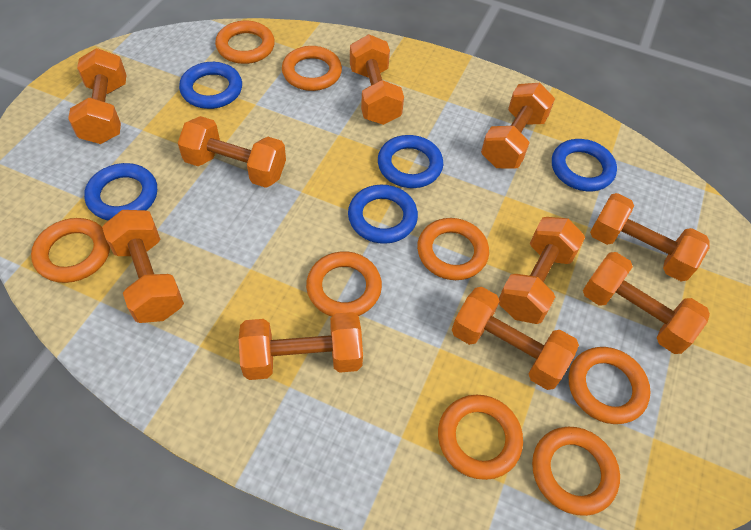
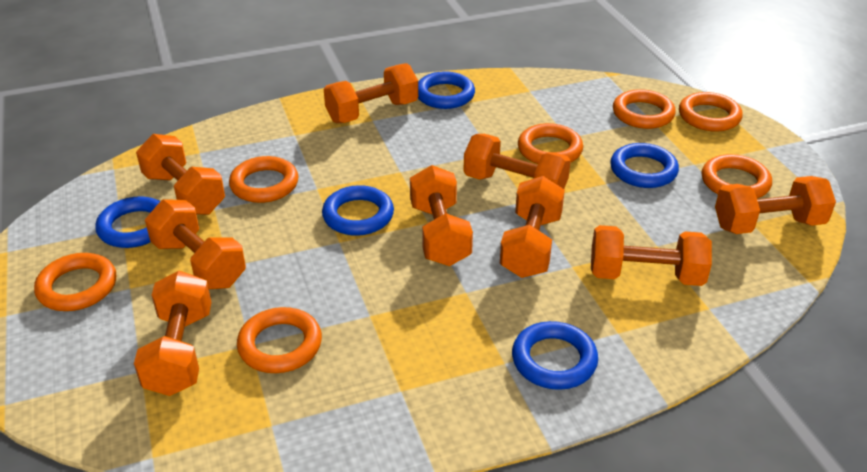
orange dumbbell: [68,48,126,144] [102,210,184,323] [178,116,286,188] [238,312,363,380] [350,34,404,125] [452,287,579,390] [481,83,555,169] [499,217,585,324] [583,252,710,354] [590,193,710,281] = 10 -> [134,271,212,396] [136,134,225,215] [145,199,246,289] [324,63,418,123] [410,165,473,266] [463,134,571,189] [500,176,565,278] [591,225,712,286] [715,176,836,234] = 9
orange ring: [31,218,110,283] [215,21,275,64] [282,46,342,91] [306,251,382,317] [417,218,489,280] [438,395,523,480] [532,427,620,516] [569,347,651,424] = 8 -> [34,253,116,311] [229,156,298,203] [237,307,322,373] [518,123,583,164] [613,89,676,129] [679,92,743,132] [702,154,772,198] = 7

